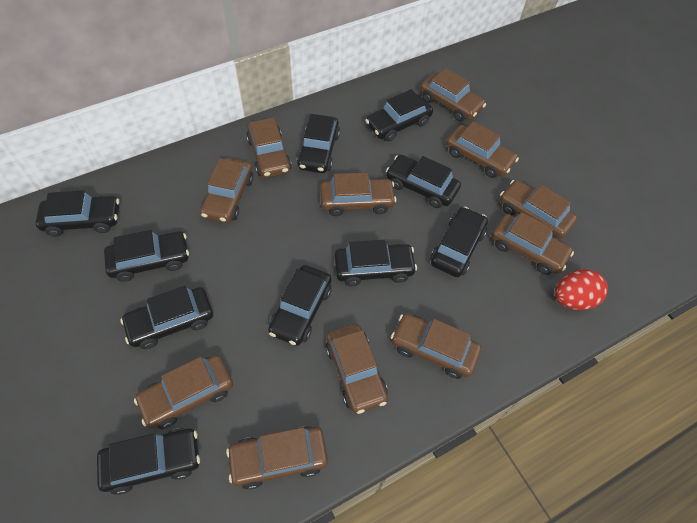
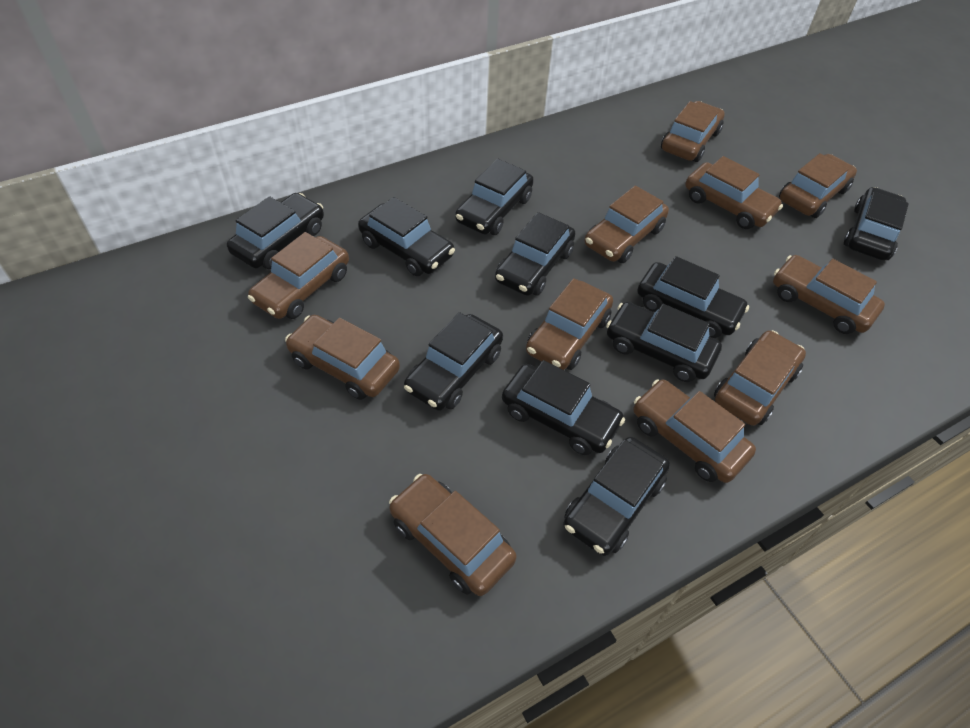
red egg: [555,269,608,310] = 1 -> none = 0

